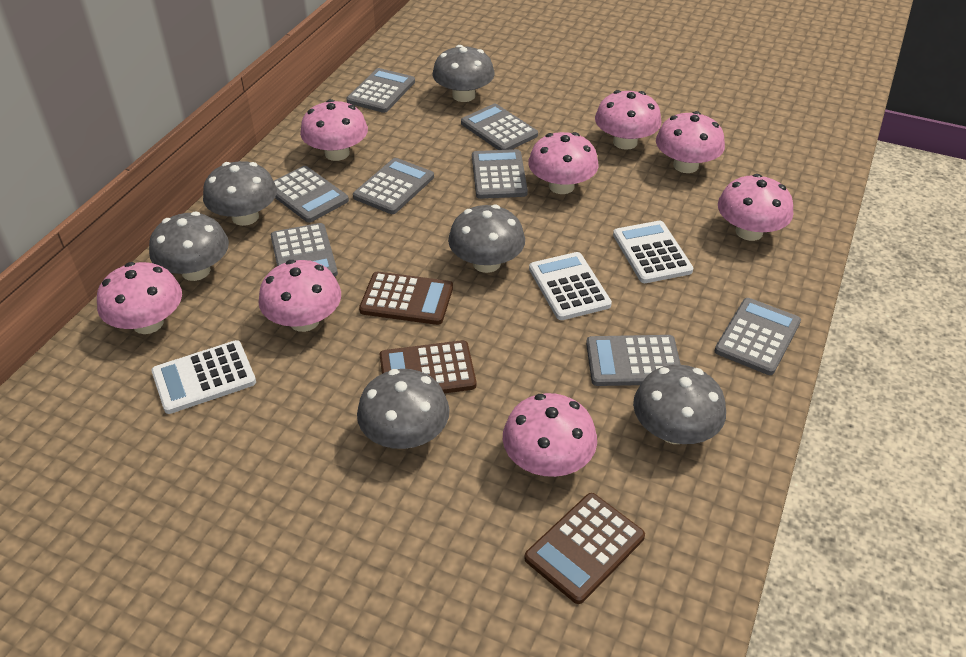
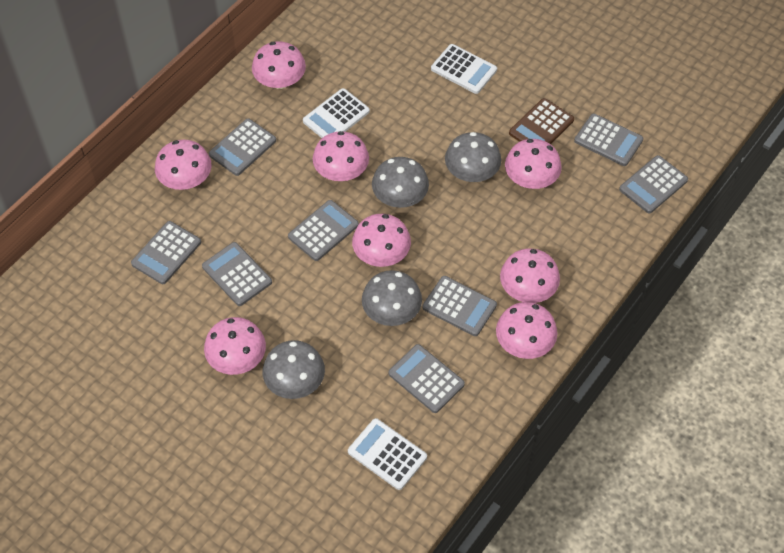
brown calculator: [359,272,453,325] [380,340,476,393] [524,493,645,604] = 3 -> [509,98,574,144] = 1
grey mushroom: [149,212,229,281] [203,161,277,226] [357,369,450,449] [433,45,495,102] [448,204,525,273] [633,365,726,444] = 6 -> [263,340,325,399] [362,270,422,326] [372,157,429,208] [445,132,501,182] = 4

